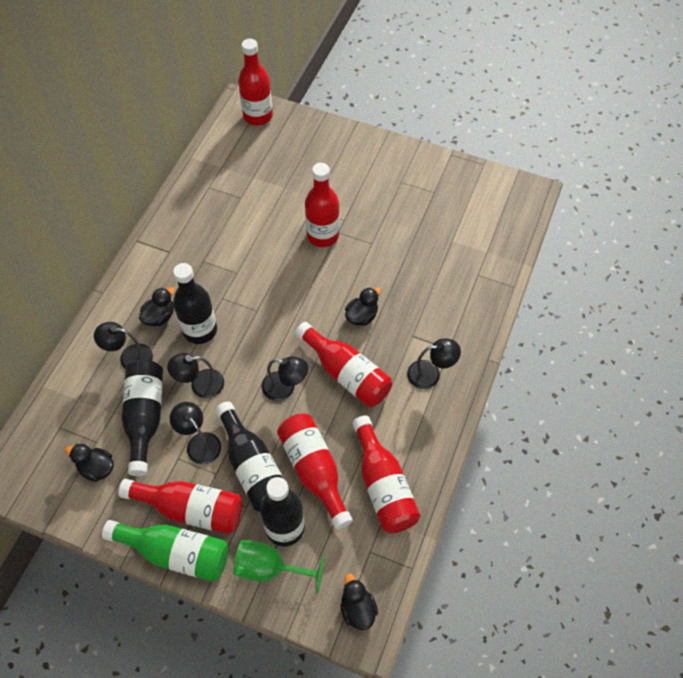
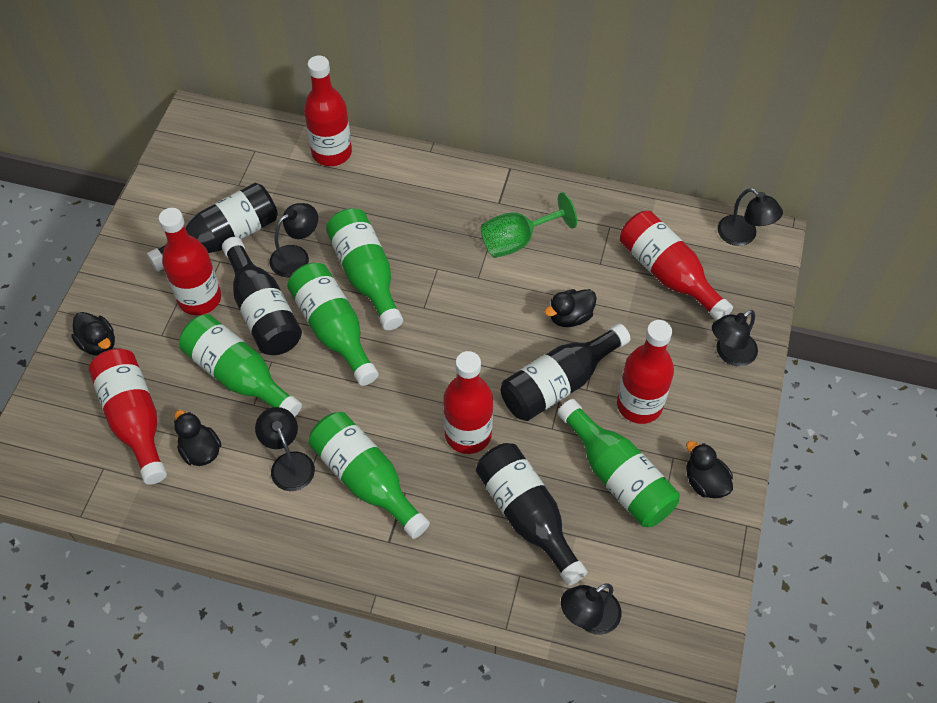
green bottle: [102,520,229,582] = 1 -> [179,314,302,417] [287,263,379,386] [309,412,430,539] [326,208,403,330] [557,399,679,527] = 5

